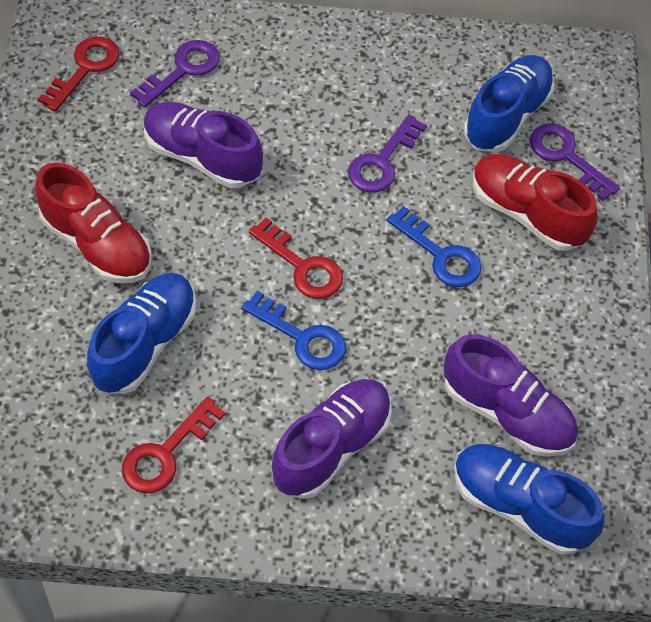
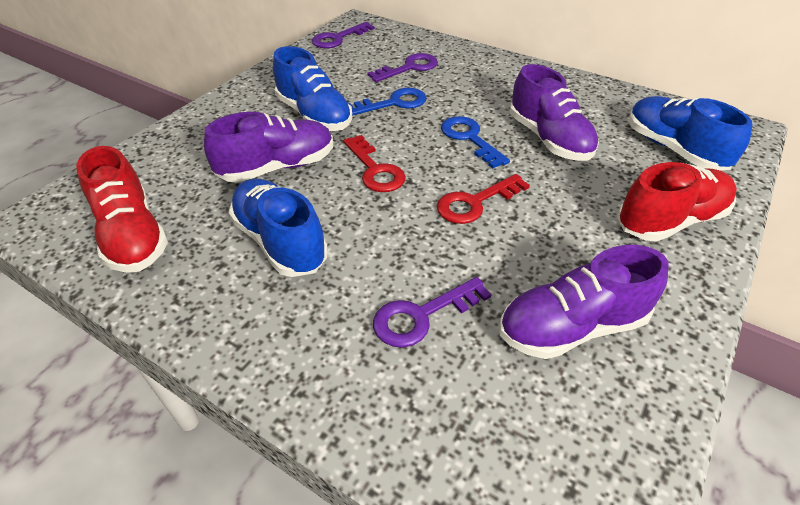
red key: [38,37,120,112] [122,397,225,493] [249,218,343,299] = 3 -> [343,135,406,192] [437,174,530,224] = 2

